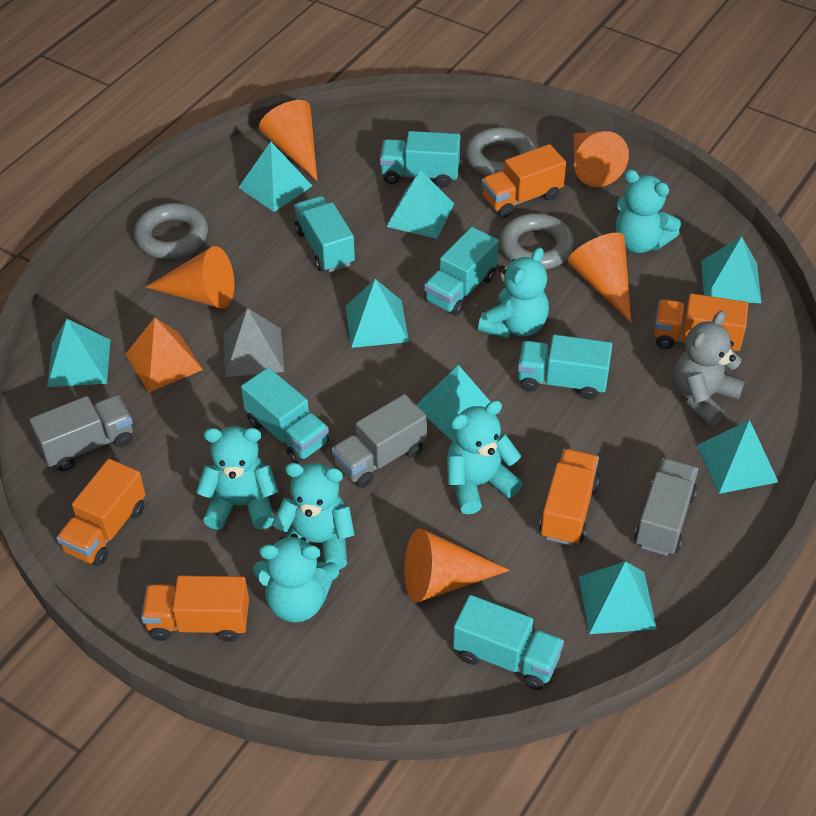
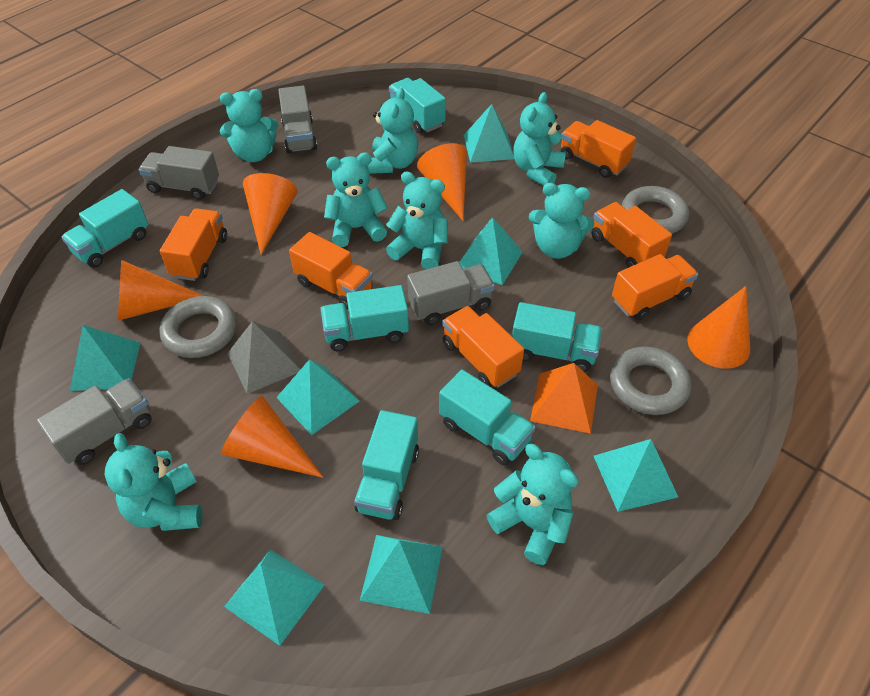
grey teddy bear: [674,311,745,426] = 1 -> none = 0
grey truck: [29,395,133,471] [332,394,427,488] [634,458,698,556] = 3 -> [37,378,152,465] [139,146,219,200] [278,86,317,153] [407,261,495,325] = 4
orange truck: [56,459,146,566] [141,575,249,642] [482,144,566,218] [539,449,599,545] [654,294,748,351] = 5 -> [160,208,227,281] [289,232,373,310] [443,306,524,388] [560,120,636,178] [591,202,672,268] [612,254,698,320] = 6
turquoise pyramid: [47,319,110,387] [238,142,312,212] [345,279,409,348] [386,170,454,239] [416,365,490,441] [579,561,657,634] [697,420,778,494] [701,236,762,303] = 8 -> [70,325,141,391] [224,549,325,646] [276,359,360,435] [360,535,443,614] [459,217,523,285] [464,104,514,163] [594,439,678,512] = 7
turquoise teddy bear: [196,426,279,530] [253,534,339,622] [272,463,355,570] [447,400,523,514] [478,247,549,338] [616,169,681,253] = 6 -> [105,433,202,531] [220,89,279,162] [324,152,388,247] [368,87,418,174] [386,171,448,269] [487,444,579,565] [513,92,566,186] [529,183,594,259] = 8

